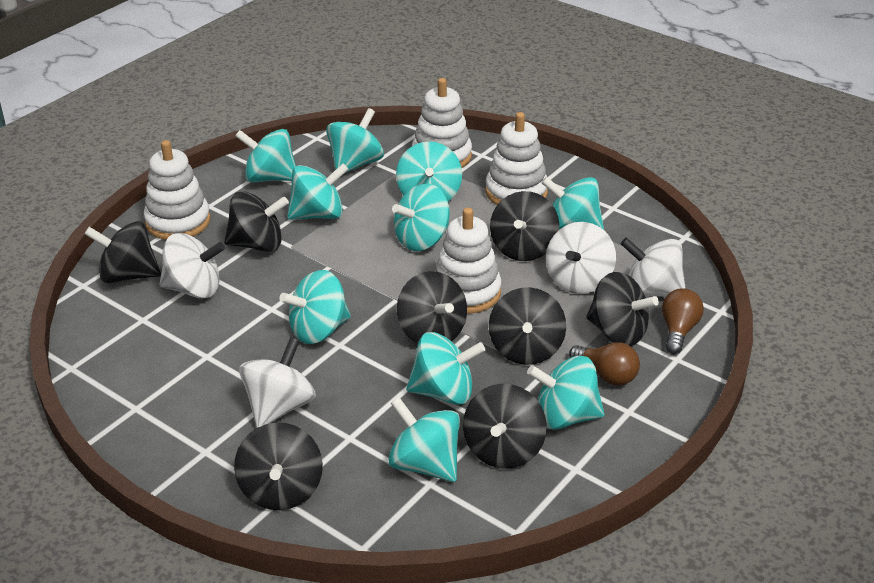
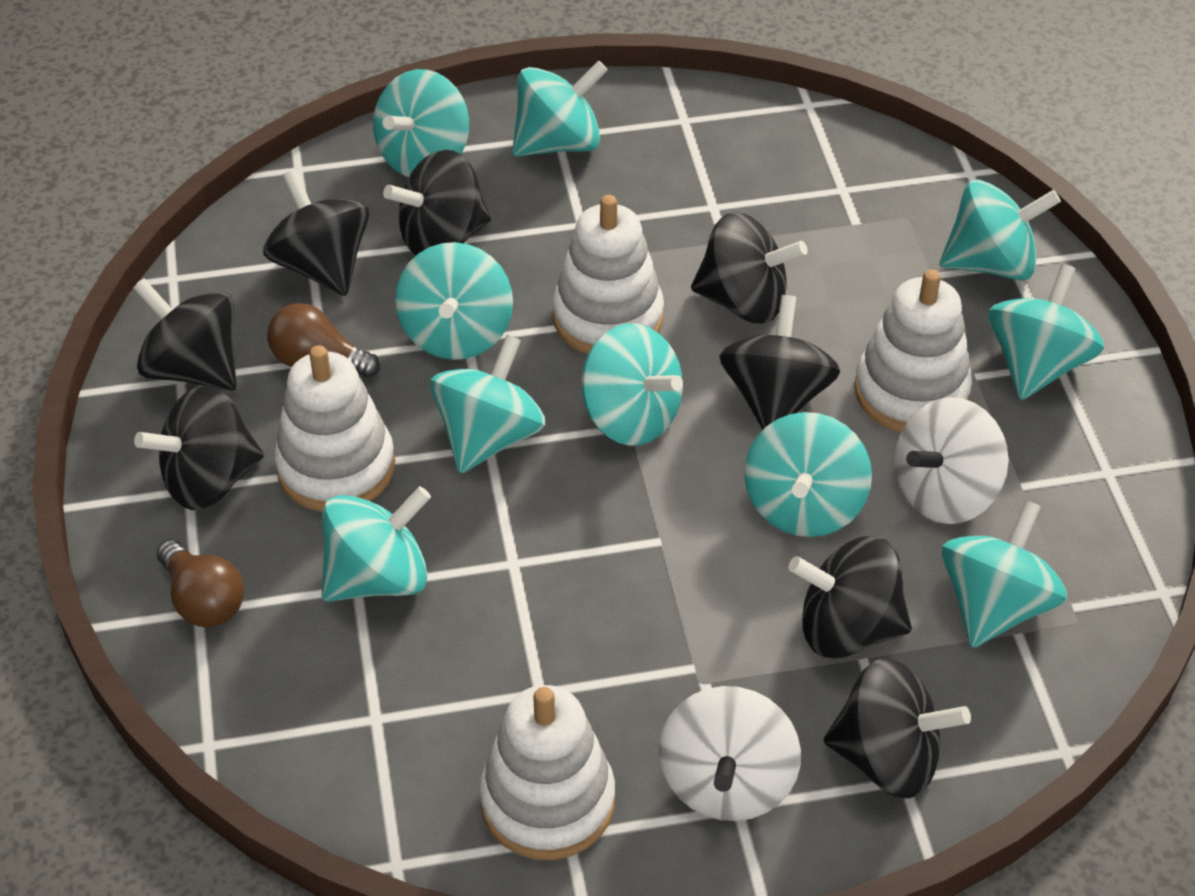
white spinning top: [159,233,225,298] [239,337,316,428] [546,222,616,294] [621,238,686,297] = 4 -> [659,686,801,821] [894,397,1009,524] = 2

